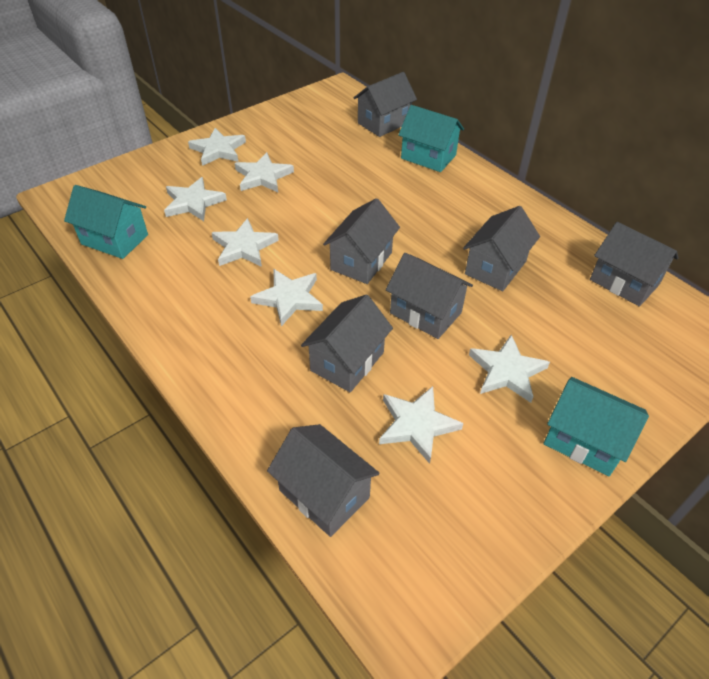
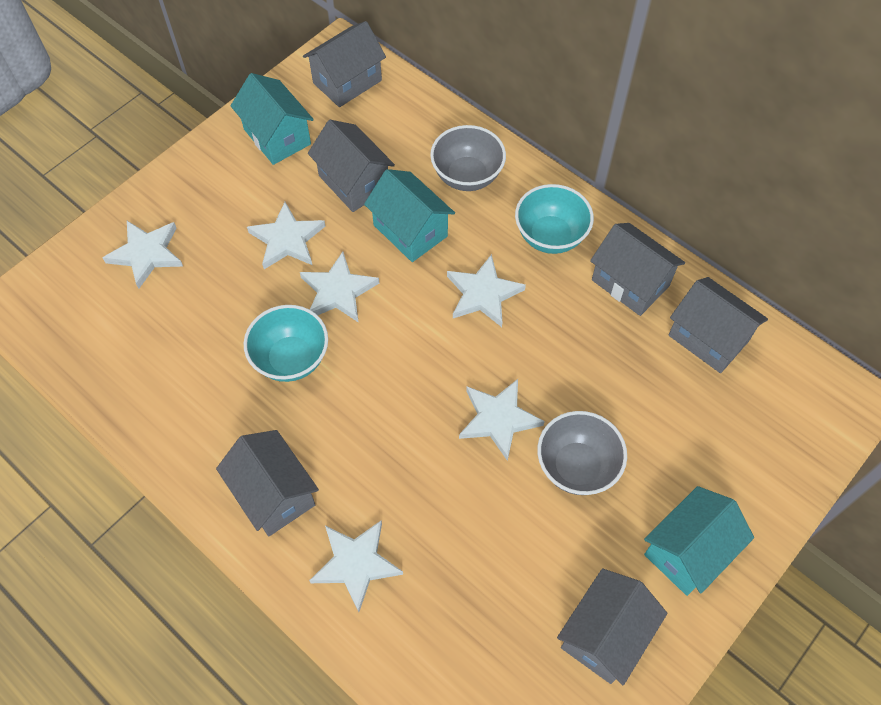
grey bowl: none = 0 -> [430,125,506,191] [537,411,627,495] = 2
grey house: [267,424,380,537] [301,294,393,392] [323,198,400,284] [353,72,417,137] [386,253,473,339] [463,206,540,291] [590,222,679,307] = 7 -> [216,430,319,536] [303,21,386,107] [308,120,395,212] [557,569,667,685] [590,223,685,316] [669,277,768,373] = 6
turquoise bowl: none = 0 -> [244,305,328,382] [515,184,594,254] = 2
white star: [164,177,227,221] [188,128,246,166] [212,218,279,267] [235,152,294,192] [250,269,323,326] [379,386,463,464] [469,335,550,403] = 7 -> [103,221,183,289] [247,202,325,269] [300,252,379,323] [309,521,403,612] [447,254,526,327] [459,379,545,461] = 6

